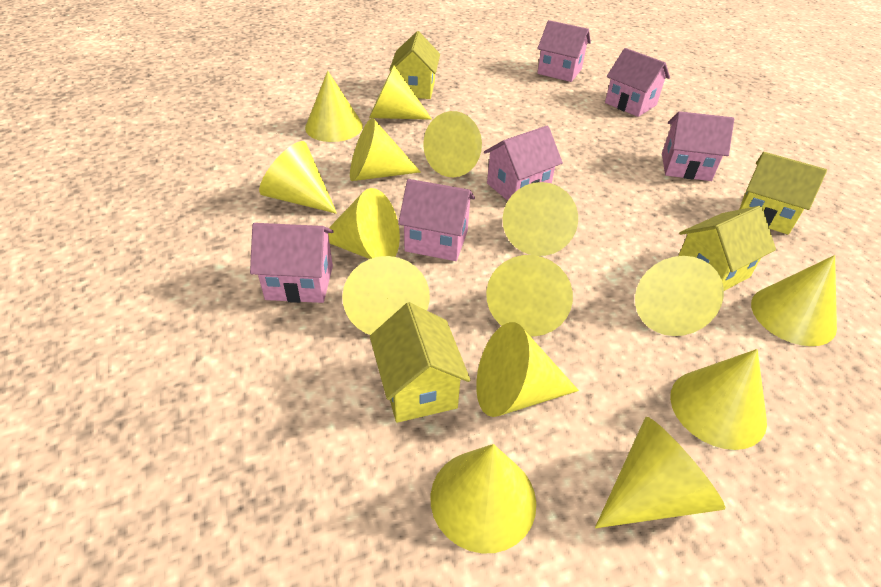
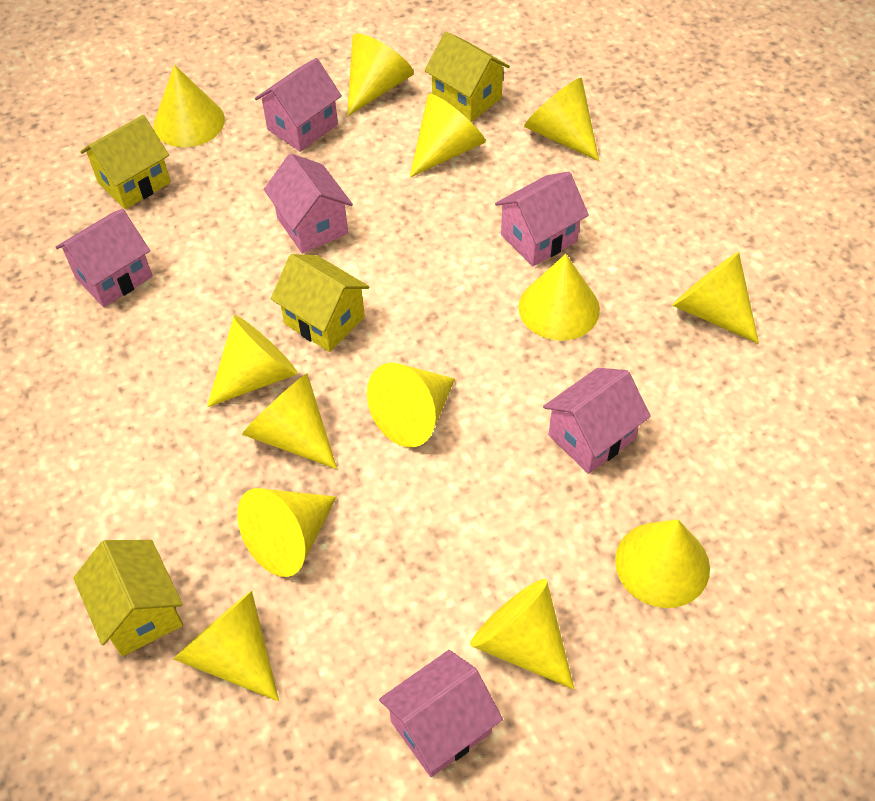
yellow cone: [259,141,337,214] [305,71,363,142] [328,188,400,259] [342,256,430,335] [350,118,421,181] [369,65,432,120] [423,111,482,178] [430,444,536,553] [476,322,579,417] [486,255,573,337] [503,182,578,256] [595,417,725,528] [635,256,724,336] [670,349,767,450] [751,255,837,346] = 15 -> [153,65,225,148] [173,591,279,702] [207,315,298,407] [237,488,336,577] [242,373,337,469] [347,33,414,116] [367,363,455,447] [410,93,486,177] [471,579,574,690] [519,254,600,341] [524,78,599,161] [615,519,710,608] [672,252,759,344] = 13

